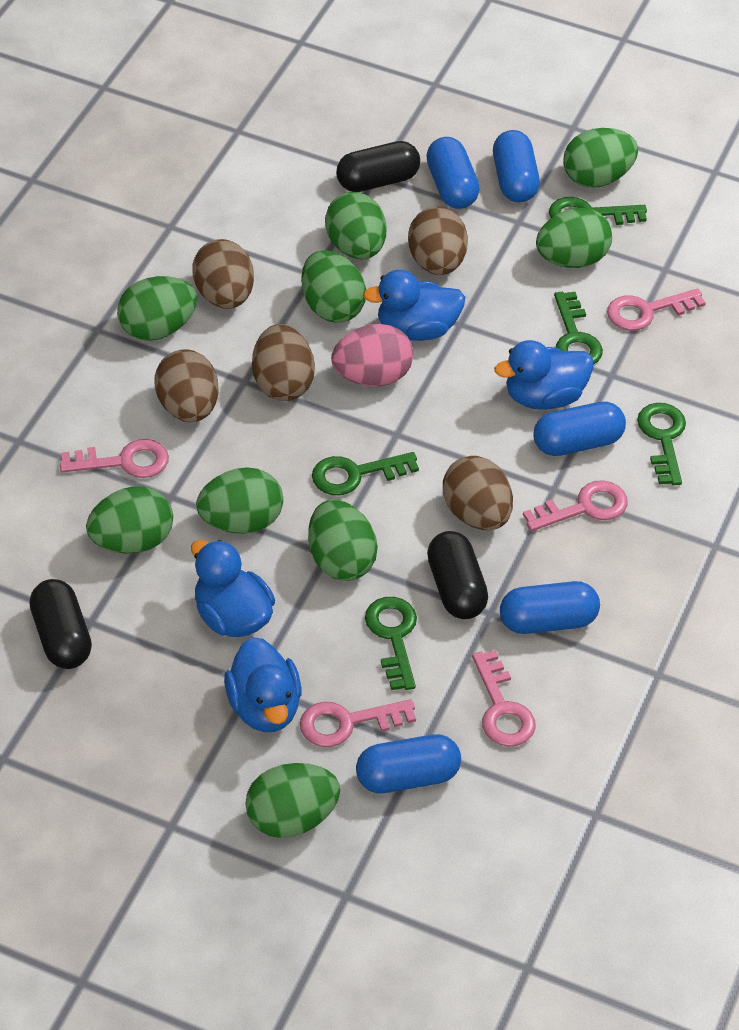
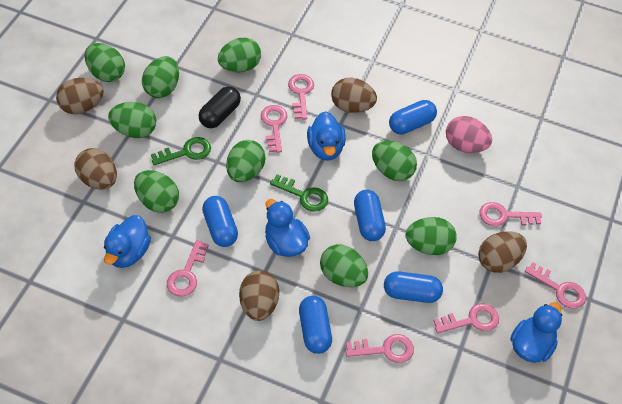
black capsule: [29,579,92,669] [336,141,420,192] [427,531,488,619] = 3 -> [199,86,241,128] = 1
green key: [312,452,419,495] [365,597,417,690] [549,197,647,225] [554,292,603,365] [637,403,686,485] = 5 -> [151,137,211,165] [270,174,328,212] = 2
pink key: [60,439,169,478] [300,699,416,747] [472,650,536,747] [523,480,628,531] [607,289,706,331] = 5 -> [167,240,209,297] [261,105,288,153] [288,74,314,120] [345,334,414,363] [434,303,499,333] [479,202,542,226] [525,262,586,309] = 7

